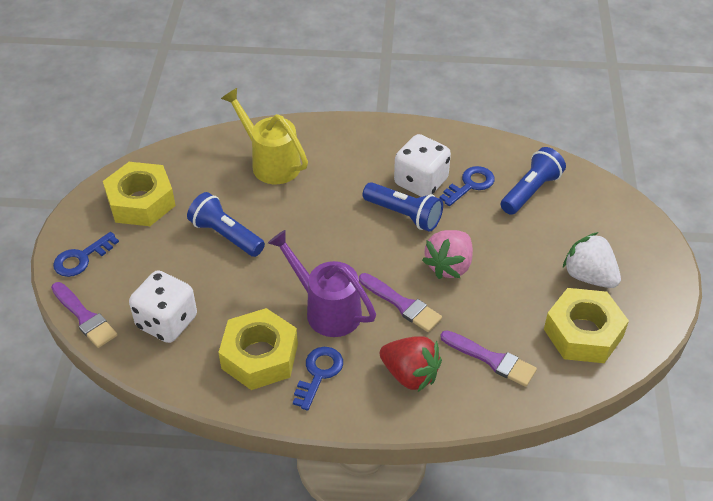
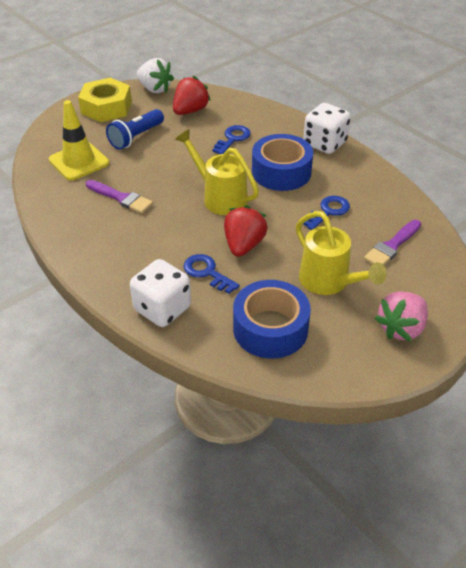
blue flashlight: [187,192,265,257] [363,182,443,232] [501,147,566,215] = 3 -> [106,109,164,150] = 1
blue tape: none = 0 -> [233,280,311,359] [252,134,313,191] = 2
purple brush: [51,282,118,348] [359,273,442,332] [440,330,537,387] = 3 -> [86,180,153,213] [364,220,421,265] = 2
purple watering can: [268,230,376,337] = 1 -> none = 0
red strawberry: [380,336,442,392] = 1 -> [173,76,211,115] [224,205,268,257] = 2
yellow nut: [103,162,176,226] [218,308,298,390] [544,288,629,363] = 3 -> [78,78,132,122] = 1
yellow traffic cone: none = 0 -> [49,100,109,181] = 1
yellow watering can: [221,88,308,184] = 1 -> [175,129,259,215] [296,211,387,295] = 2

